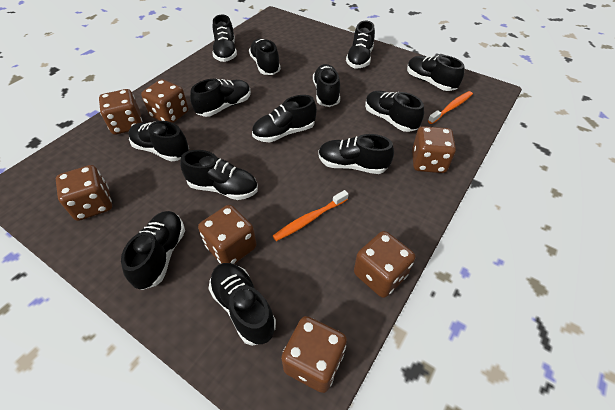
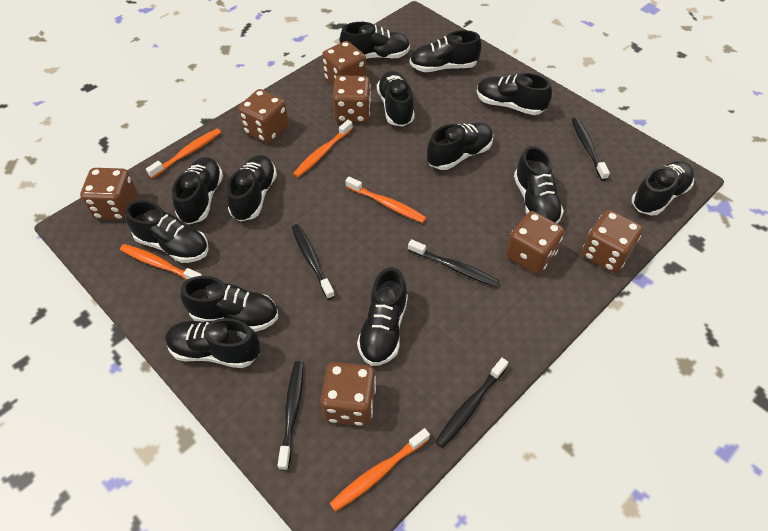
black toothbrush: none = 0 -> [277,361,303,471] [291,224,335,300] [408,239,499,287] [435,358,508,448] [571,117,610,181] = 5
orange toothbrush: [273,190,348,241] [428,91,473,124] = 2 -> [120,244,202,280] [146,129,221,178] [293,120,353,177] [330,428,430,512] [345,177,426,223] = 5

